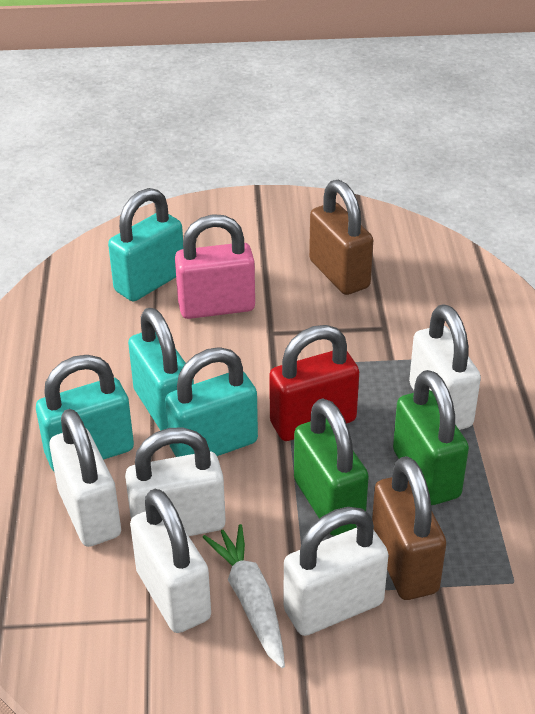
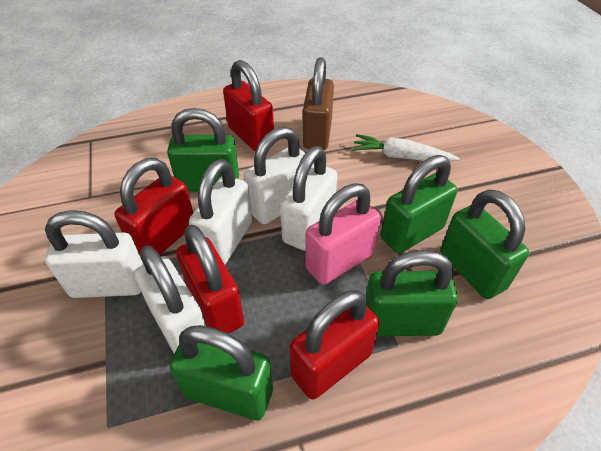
brown padlock: [309,180,373,295] [372,456,446,600] = 2 -> [303,57,334,150] = 1
green padlock: [294,398,369,536] [393,370,469,505] = 2 -> [167,108,239,191] [170,325,273,421] [366,250,458,336] [381,155,458,253] [440,189,529,299] = 5
red padlock: [269,325,359,441] = 1 -> [114,158,193,257] [176,225,244,334] [223,60,274,151] [290,290,380,400] = 4
turquoise padlock: [36,355,134,471] [108,188,183,301] [128,308,194,431] [165,347,258,457] = 4 -> none = 0

